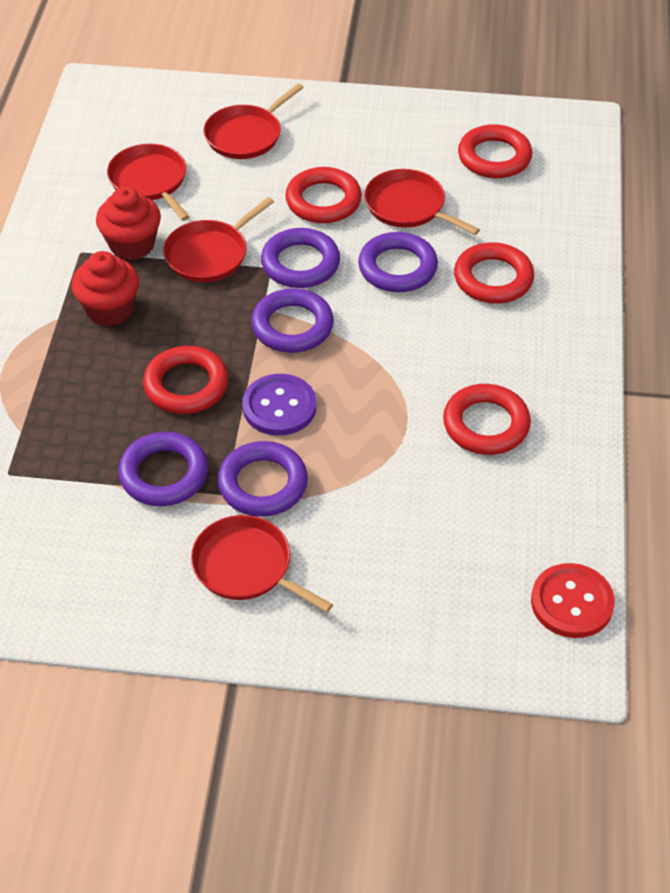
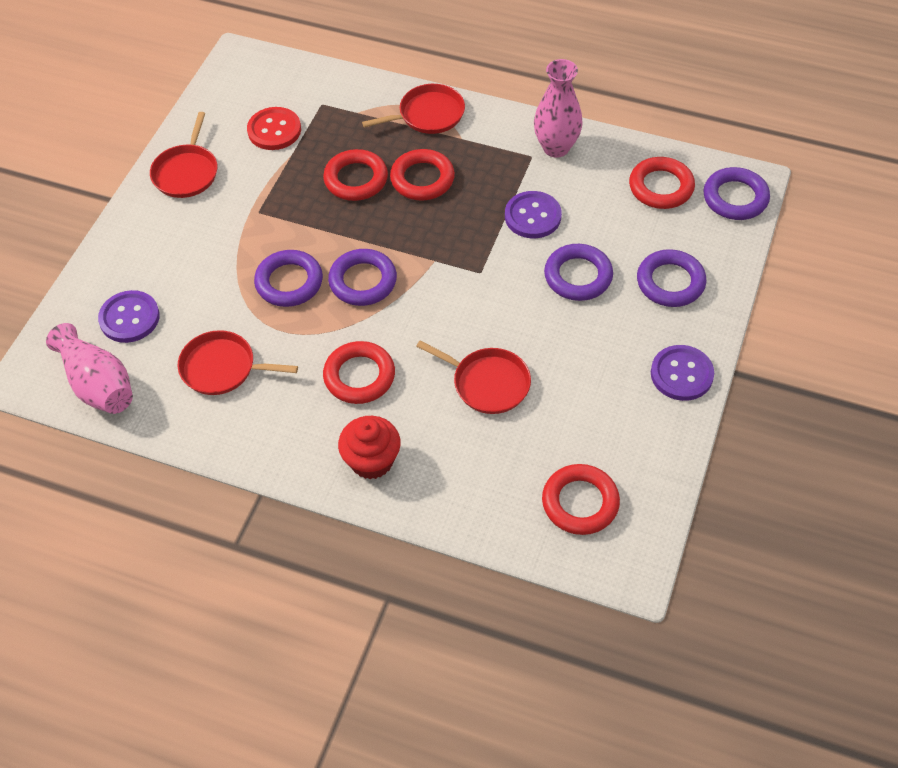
pink vase: none = 0 -> [46,323,133,414] [534,59,583,158] = 2
purple button: [242,374,316,436] = 1 -> [98,290,160,343] [505,191,562,238] [651,345,714,401] = 3
red cupcake: [71,251,139,326] [96,187,161,260] = 2 -> [338,416,401,480] = 1
red pan: [107,144,189,221] [163,197,274,282] [191,515,333,612] [204,83,304,159] [364,169,480,235] = 5 -> [150,112,217,198] [178,330,298,395] [362,84,465,134] [416,341,531,414] = 4

